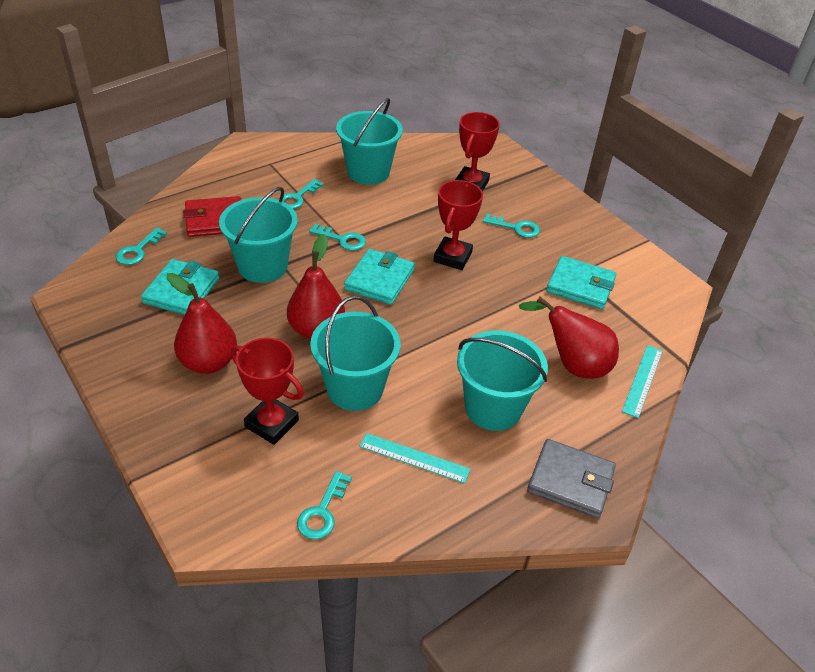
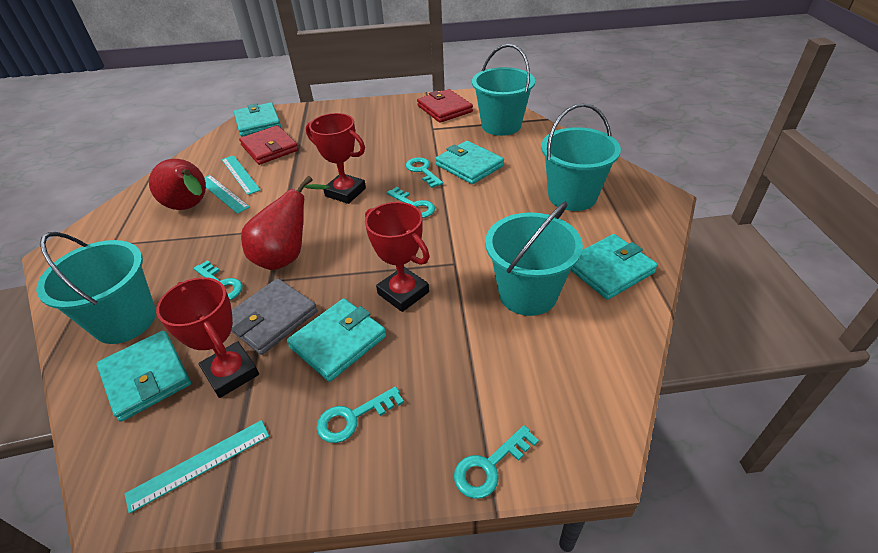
red pear: [167,273,237,374] [287,234,345,339] [519,297,619,379] = 3 -> [149,159,206,210] [241,176,329,270] = 2
red wallet: [183,196,241,237] = 1 -> [239,125,298,165] [417,89,473,123] = 2
turquoise ruler: [359,433,470,484] [622,345,663,418] = 2 -> [125,420,269,514] [204,175,250,214] [222,155,260,195] = 3
turquoise wallet: [141,259,219,315] [344,249,415,305] [546,256,616,309] = 3 -> [97,330,191,422] [234,103,281,137] [287,298,386,382] [435,141,504,184] [570,234,658,300] = 5

